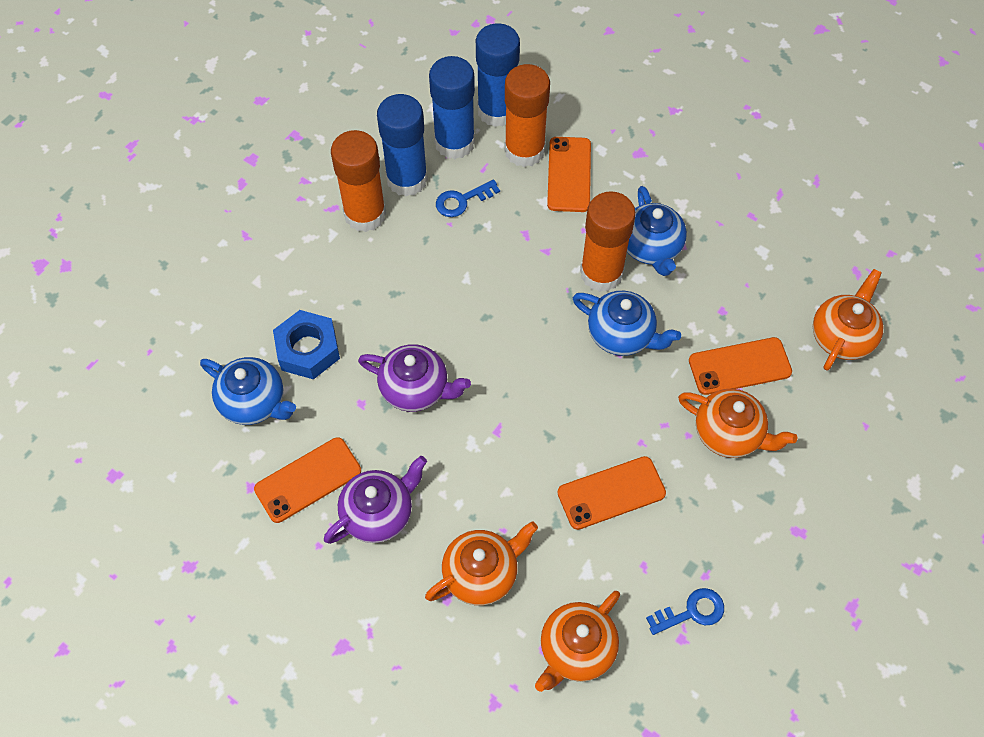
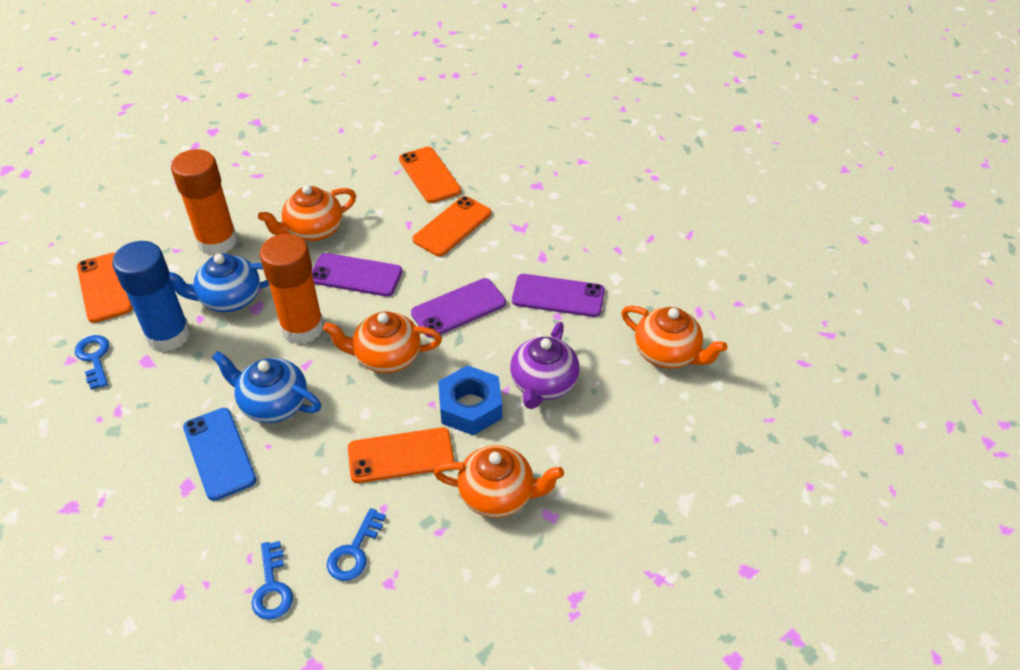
blue glue stick: [377,94,428,197] [429,56,475,159] [476,23,520,127] = 3 -> [112,241,191,352] = 1
blue key: [436,180,500,217] [646,588,724,635] = 2 -> [75,335,109,390] [252,541,293,620] [327,508,386,581] = 3
blue phone: none = 0 -> [183,408,256,501] = 1
blue teapot: [200,357,296,425] [573,291,681,356] [627,186,687,276] = 3 -> [169,254,269,312] [212,351,321,423] = 2
orange glue stick: [331,130,386,232] [504,64,550,167] [580,191,636,292] = 3 -> [171,149,238,255] [260,234,324,344] = 2
purple phone: none = 0 -> [312,253,402,297] [411,278,506,338] [512,274,605,317] = 3
purple teapot: [324,456,427,544] [358,344,471,412] = 2 -> [510,322,580,409] = 1

